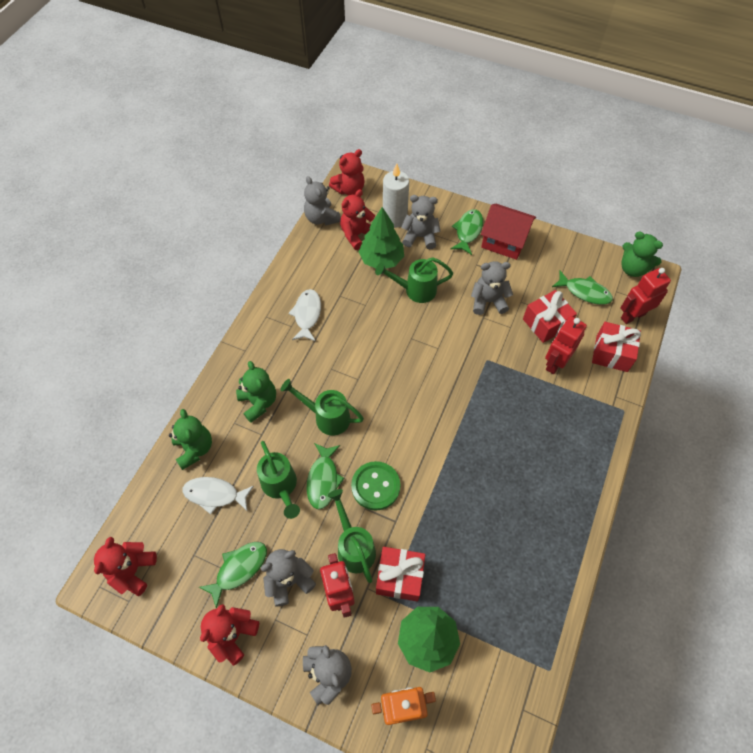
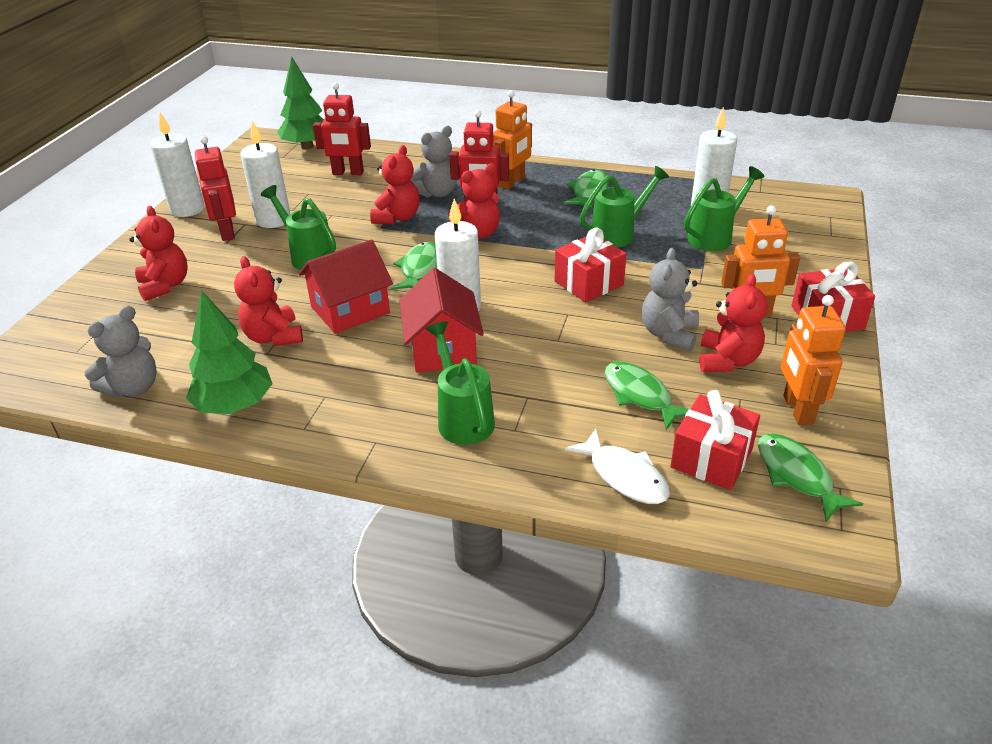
green button: [351,461,400,510] = 1 -> none = 0
green teddy bear: [169,409,212,470] [236,361,276,423] [621,232,663,277] = 3 -> none = 0
grey teddy bear: [261,549,316,606] [303,645,352,705] [304,176,341,225] [401,195,441,249] [471,261,513,315] = 5 -> [85,305,157,398] [411,126,457,198] [642,248,699,351] = 3
orange robot: [371,687,436,725] = 1 -> [493,90,532,190] [721,205,800,316] [781,295,846,425] = 3
red house: [481,204,536,260] = 1 -> [299,240,393,334] [399,268,484,372] = 2
red teddy bear: [94,537,157,596] [200,604,259,666] [329,149,364,195] [340,189,375,250] = 4 -> [130,206,188,301] [234,256,303,346] [370,145,420,224] [448,163,500,239] [700,274,768,372] = 5
white candle: [383,164,409,228] = 1 -> [150,112,205,217] [240,121,290,228] [435,198,481,311] [691,107,737,205] = 4
white fish: [183,477,254,515] [288,289,321,341] = 2 -> [565,429,670,504] = 1

